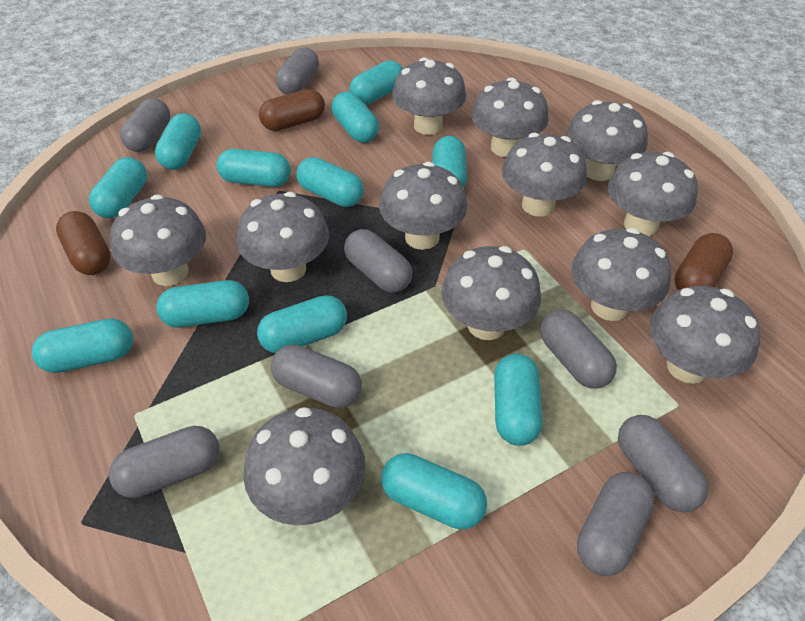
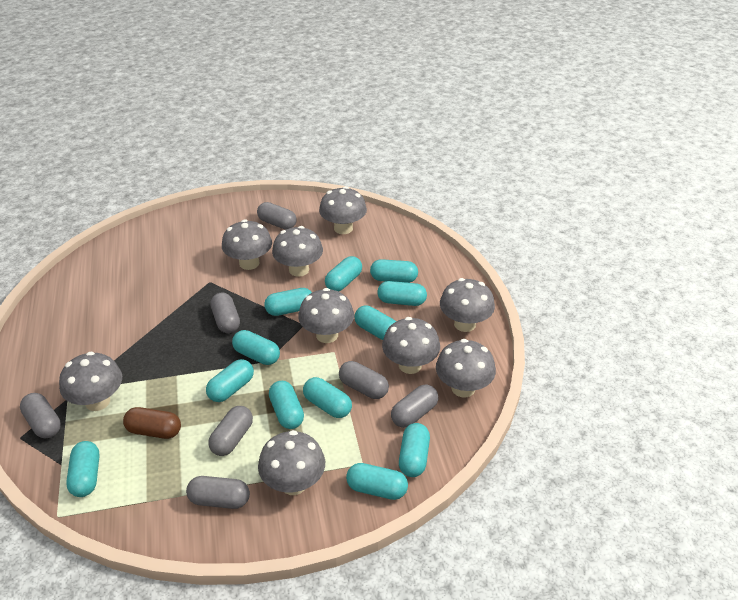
brown capsule: [56,211,111,275] [259,89,325,131] [674,233,733,290] = 3 -> [123,407,181,439] = 1
grey capsule: [109,426,220,498] [120,98,170,152] [271,344,362,408] [275,48,319,95] [344,229,412,293] [540,310,617,389] [577,472,655,576] [618,415,708,513] = 8 -> [20,393,61,438] [186,476,250,509] [208,406,253,456] [210,293,240,333] [257,202,297,230] [339,361,389,399] [391,384,438,428] = 7
grey mushroom: [110,194,206,286] [236,192,329,282] [243,407,365,525] [379,162,467,250] [392,58,466,135] [441,246,541,340] [471,77,549,157] [502,133,587,217] [566,100,648,181] [571,228,671,321] [608,152,698,236] [649,286,761,384] = 12 -> [59,352,122,411] [222,219,272,270] [258,430,325,495] [272,226,323,277] [298,288,354,343] [319,186,367,234] [382,317,440,374] [436,339,496,397] [440,278,495,332] = 9

